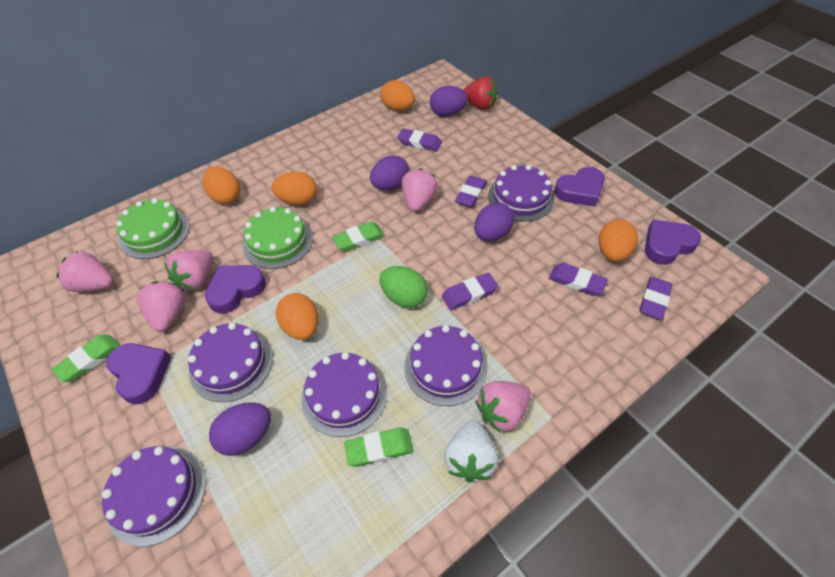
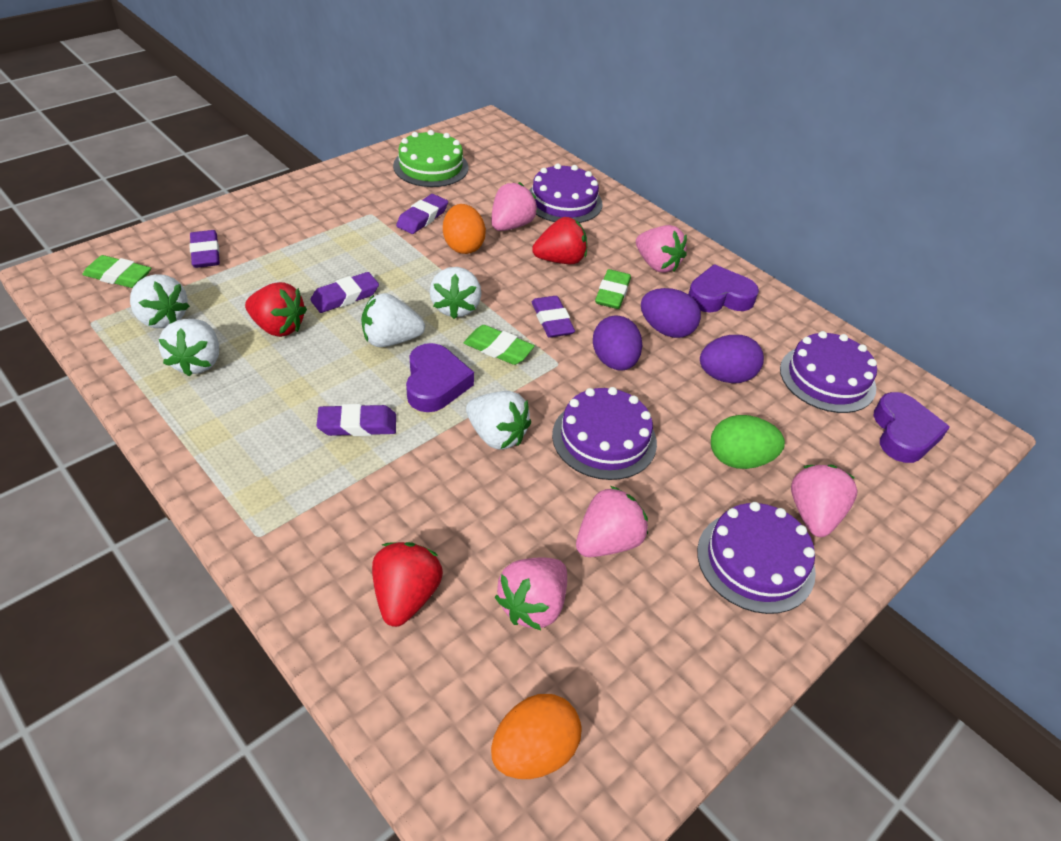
green cake: [116,198,190,259] [243,207,313,269] = 2 -> [393,130,469,187] = 1
orange egg: [203,167,240,204] [272,172,317,205] [276,293,319,340] [381,80,415,111] [599,219,638,262] = 5 -> [443,204,486,254] [491,694,582,779] = 2
purple cake: [102,446,206,547] [188,323,273,402] [301,352,387,437] [404,325,488,406] [488,165,554,222] = 5 -> [529,164,602,223] [552,387,657,480] [697,502,816,614] [780,331,877,413] = 4
purple egg: [209,402,271,456] [370,155,409,190] [430,86,468,117] [474,202,514,241] = 4 -> [593,315,642,371] [641,288,701,338] [700,335,764,383] = 3
purple heart: [106,343,172,404] [205,265,266,314] [554,167,605,207] [645,219,701,265] = 4 -> [406,343,474,412] [688,264,759,313] [874,392,950,463] = 3
red strawberry: [463,76,497,110] = 1 -> [245,282,307,337] [372,542,443,627] [532,217,587,264] = 3
white strawberry: [444,420,498,482] = 1 -> [130,274,190,328] [159,319,219,377] [361,293,425,347] [429,267,481,319] [466,391,531,450] = 5

